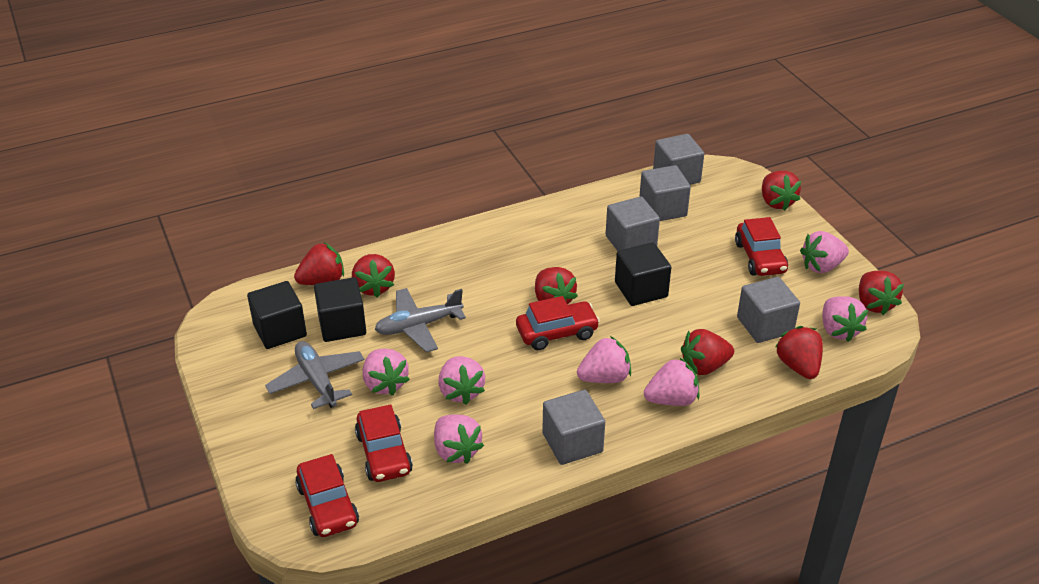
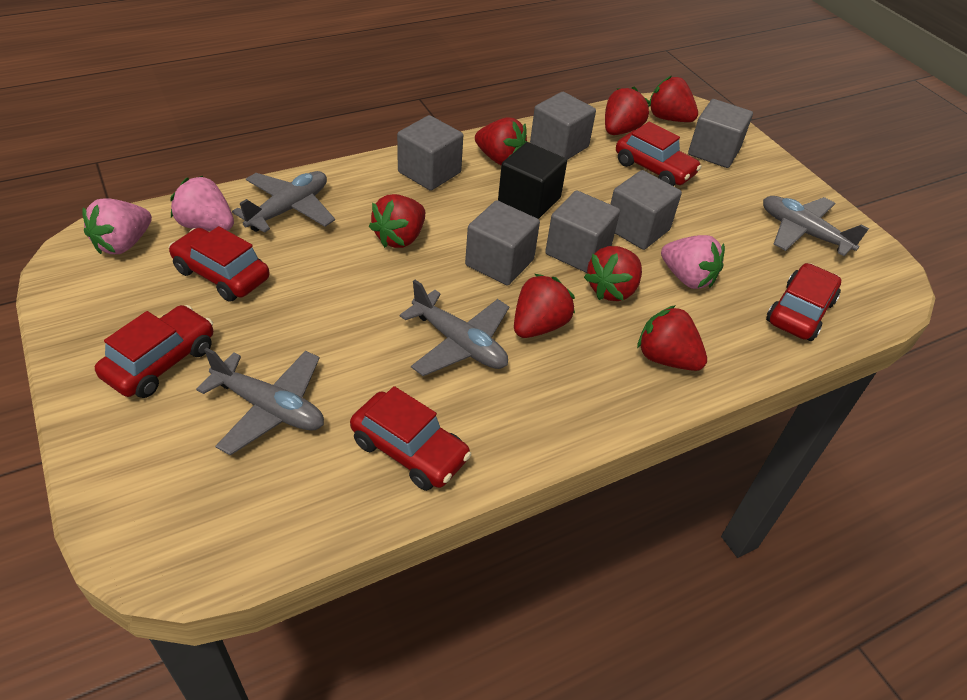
black cube: [247,281,307,349] [314,277,366,342] [615,242,671,306] = 3 -> [498,142,567,219] = 1
grey cube: [542,390,605,465] [606,197,660,251] [639,165,691,221] [653,134,704,185] [737,277,800,343] = 5 -> [397,115,463,191] [465,200,540,286] [530,92,596,160] [545,190,620,273] [610,170,682,250] [688,99,753,168] = 6
grey plane: [265,341,364,409] [375,288,466,352] = 2 -> [196,347,324,455] [232,171,335,233] [400,280,509,376] [763,196,869,256] = 4
pink strawberry: [363,349,410,396] [434,415,484,464] [438,356,485,405] [577,336,631,383] [644,358,700,406] [800,231,849,273] [822,296,868,342] = 7 -> [82,198,152,254] [170,176,234,231] [661,235,725,289] = 3
red car: [295,454,359,537] [355,404,413,482] [516,296,600,350] [735,217,788,276] = 4 -> [95,305,213,398] [169,226,270,302] [350,386,472,491] [616,122,702,186] [766,263,841,341] = 5

